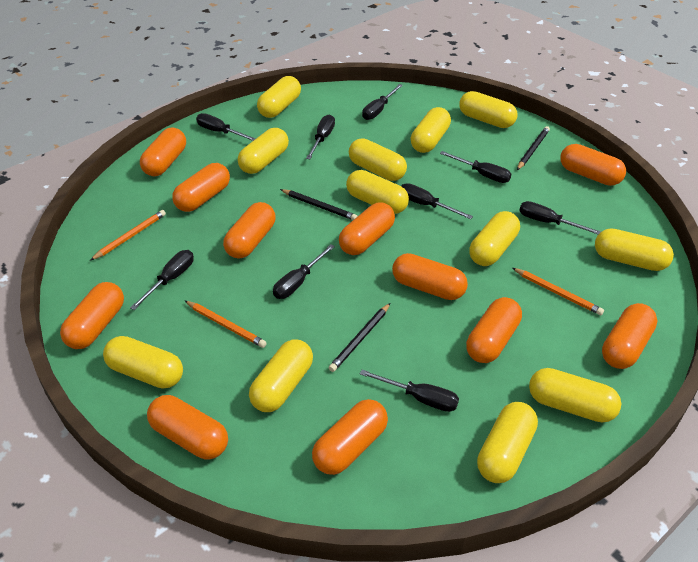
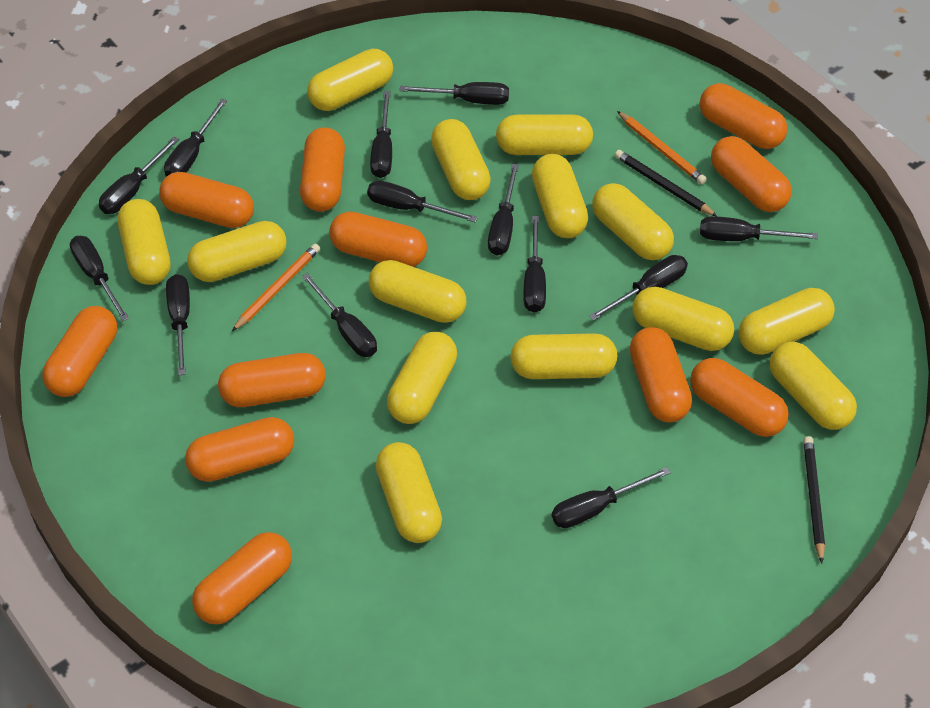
black pencil: [280,189,358,220] [329,303,390,372] [517,126,550,170] = 3 -> [615,150,717,216] [803,436,825,563] = 2
black screwdriver: [130,250,194,310] [196,113,256,141] [273,244,335,299] [306,114,335,159] [360,370,459,412] [362,84,403,120] [401,183,473,219] [440,151,511,183] [519,201,601,235] = 9 -> [70,236,129,321] [99,137,179,214] [164,99,227,177] [166,274,190,375] [302,273,377,357] [367,181,478,222] [370,91,392,178] [400,82,509,105] [488,164,519,255] [523,216,546,313] [552,467,671,528] [589,255,688,321] [700,216,818,241] = 13
orange pencil: [90,210,166,260] [185,301,267,348] [512,268,604,315] = 3 -> [232,243,320,331] [617,111,707,184] = 2
yellow capsule: [103,336,183,389] [238,128,289,174] [249,339,313,412] [257,76,301,118] [346,170,409,214] [349,138,407,181] [411,107,451,153] [459,91,517,128] [469,211,520,266] [477,402,538,483] [529,368,621,423] [595,228,674,271] = 12 -> [118,199,170,285] [187,221,287,282] [307,49,393,111] [369,260,466,323] [376,442,442,543] [387,332,457,424] [431,119,491,200] [496,114,593,155] [510,333,617,379] [532,154,588,238] [592,183,674,260] [632,287,734,351] [738,288,835,355] [770,342,857,430] = 14

